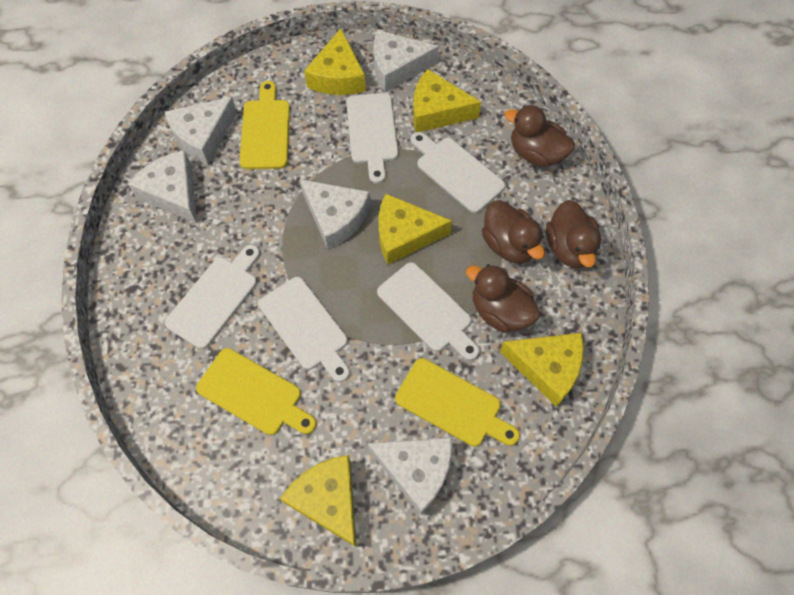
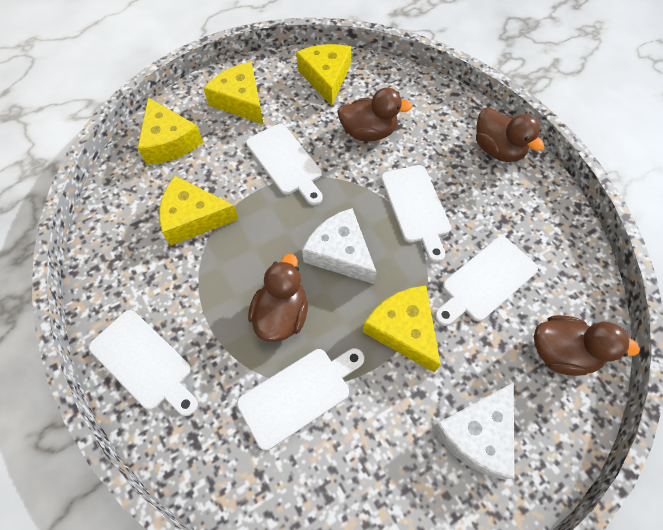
white cheese: [128,150,197,223] [165,97,237,164] [300,179,370,250] [367,437,452,515] [373,30,439,92] = 5 -> [302,208,377,284] [431,382,514,479] = 2
yellow cutting board: [196,348,316,435] [240,81,290,169] [395,358,520,447] = 3 -> none = 0

